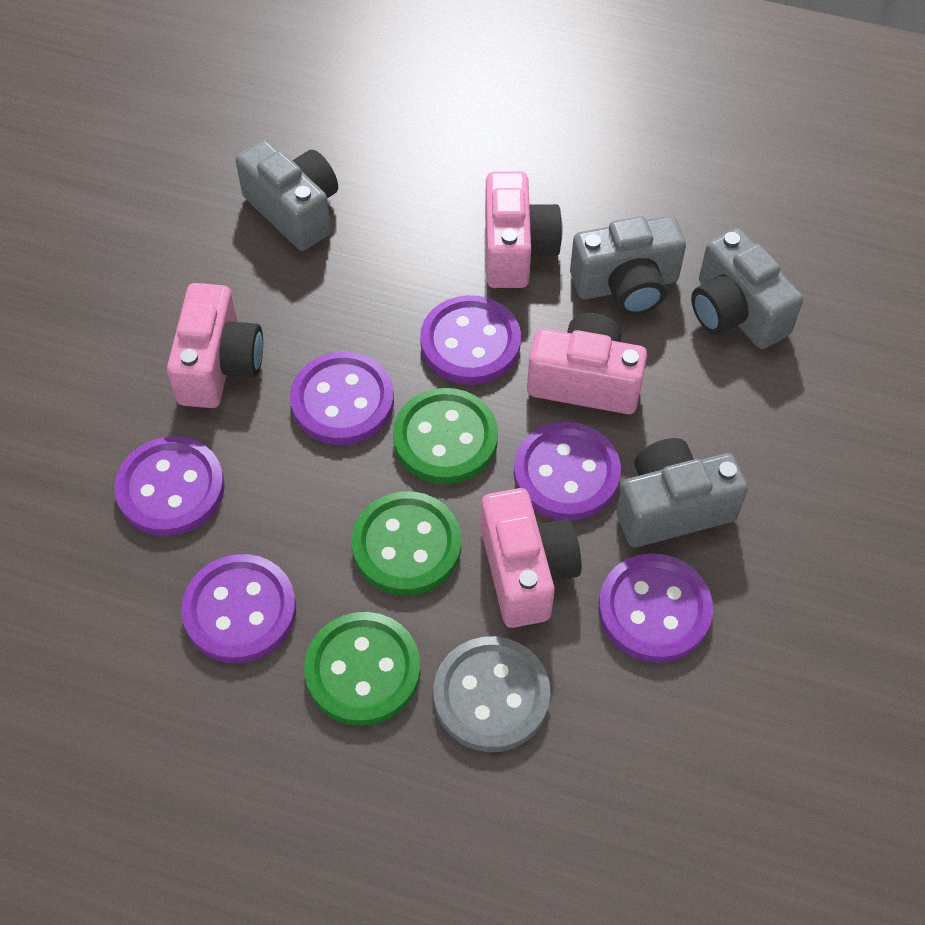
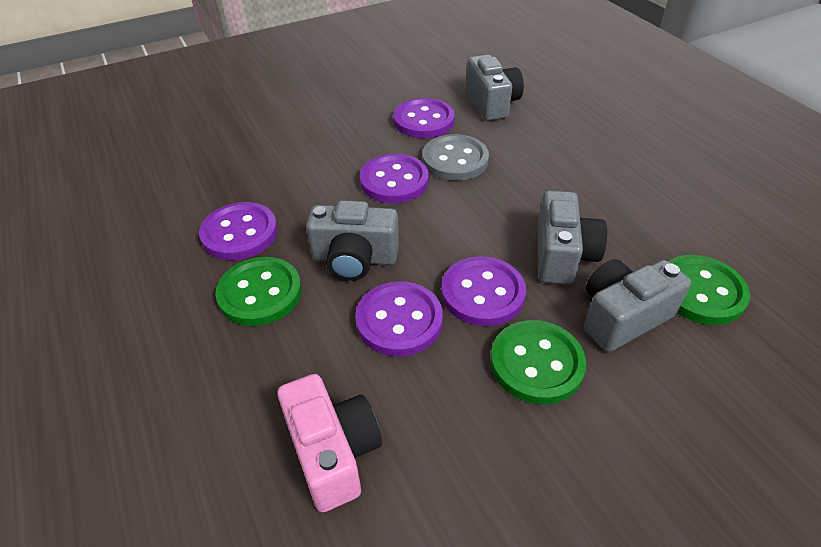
pink camera: [167,283,263,408] [481,488,582,628] [485,171,563,288] [527,313,647,414] = 4 -> [277,374,382,512] = 1
purple button: [114,436,225,536] [181,554,296,663] [290,352,394,445] [420,295,521,385] [514,422,621,521] [599,553,713,663] = 6 -> [199,202,278,260] [355,281,443,356] [360,154,429,203] [393,98,455,138] [441,256,526,326] = 5

